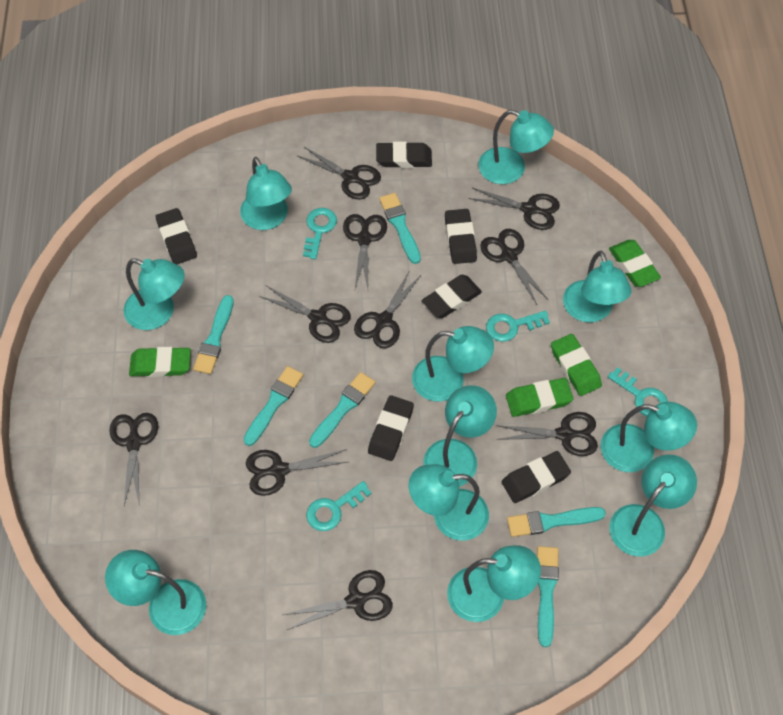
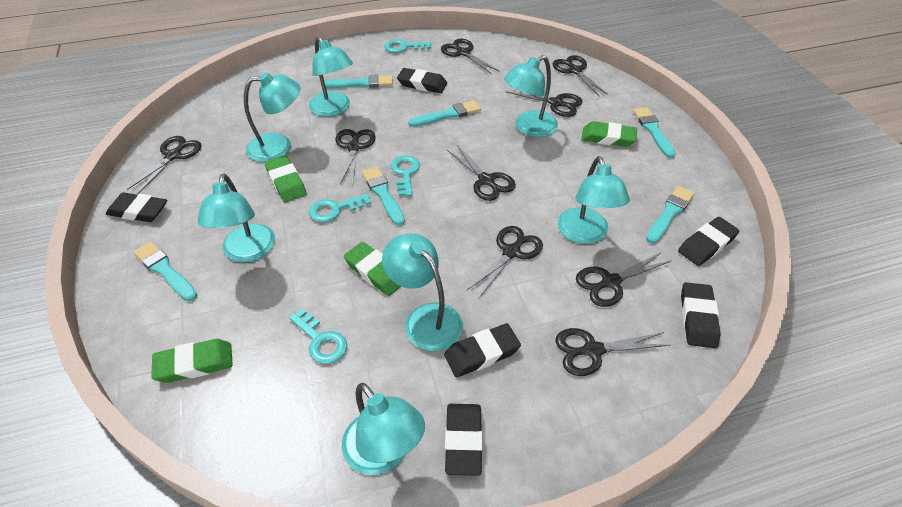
black scissors: [109,413,158,506] [246,449,347,496] [259,286,351,343] [283,570,393,630] [298,147,381,200] [343,214,387,289] [354,270,422,348] [468,188,560,230] [480,229,548,304] [496,412,598,456] = 10 -> [127,136,201,194] [335,129,376,184] [441,39,499,74] [447,145,516,201] [467,226,543,298] [505,85,583,117] [552,55,609,96] [555,328,670,376] [576,252,671,307] = 9
turquoise lamp: [105,550,206,635] [123,258,184,330] [240,157,292,230] [409,464,489,541] [412,326,494,402] [423,385,497,487] [447,545,541,622] [478,110,554,184] [563,251,631,322] [601,402,697,472] [609,454,697,557] = 11 -> [198,174,275,262] [244,72,301,162] [309,36,353,117] [342,383,425,475] [382,234,463,351] [504,55,558,137] [558,156,630,244] = 7

